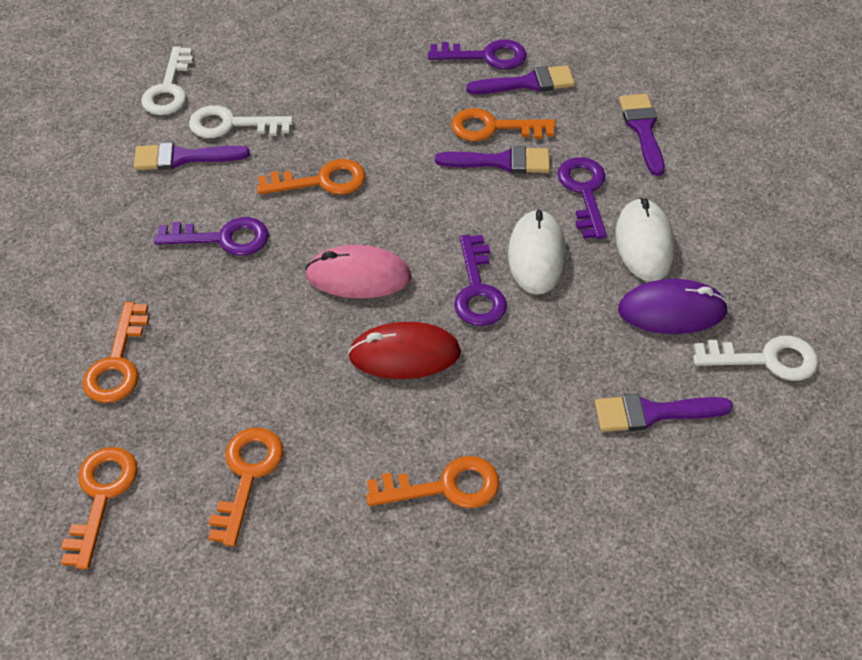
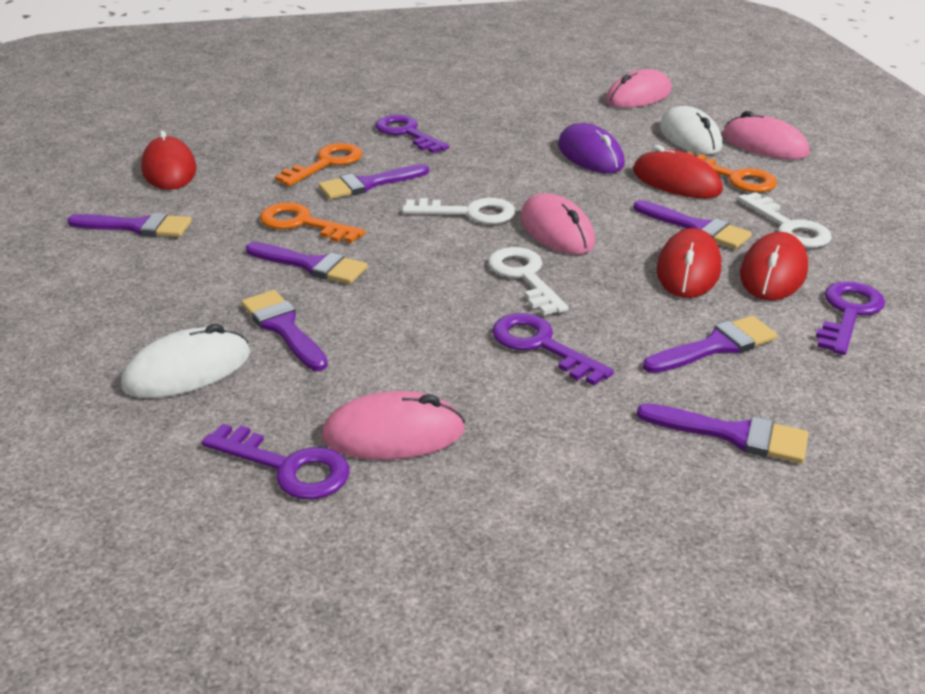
orange key: [61,447,138,569] [82,302,149,403] [209,428,284,547] [257,159,365,195] [366,456,500,508] [451,108,556,141] = 6 -> [260,202,365,243] [275,143,362,186] [687,152,777,192] = 3
pink mouse: [305,245,412,298] = 1 -> [321,391,465,460] [520,193,595,255] [606,69,672,108] [722,111,809,160] = 4
purple brush: [134,142,250,170] [435,146,550,173] [466,65,575,94] [595,394,733,432] [619,94,665,176] = 5 -> [67,213,192,237] [241,290,328,371] [246,242,368,284] [318,164,429,199] [633,200,752,249] [637,403,808,463] [643,316,778,373] = 7
red mouse: [348,322,461,379] = 1 -> [141,131,196,190] [633,145,723,198] [657,228,721,298] [740,232,808,300] = 4

